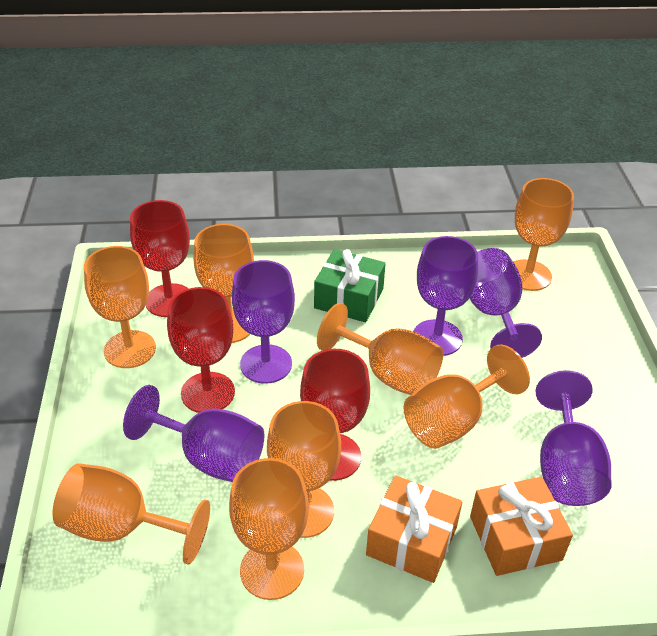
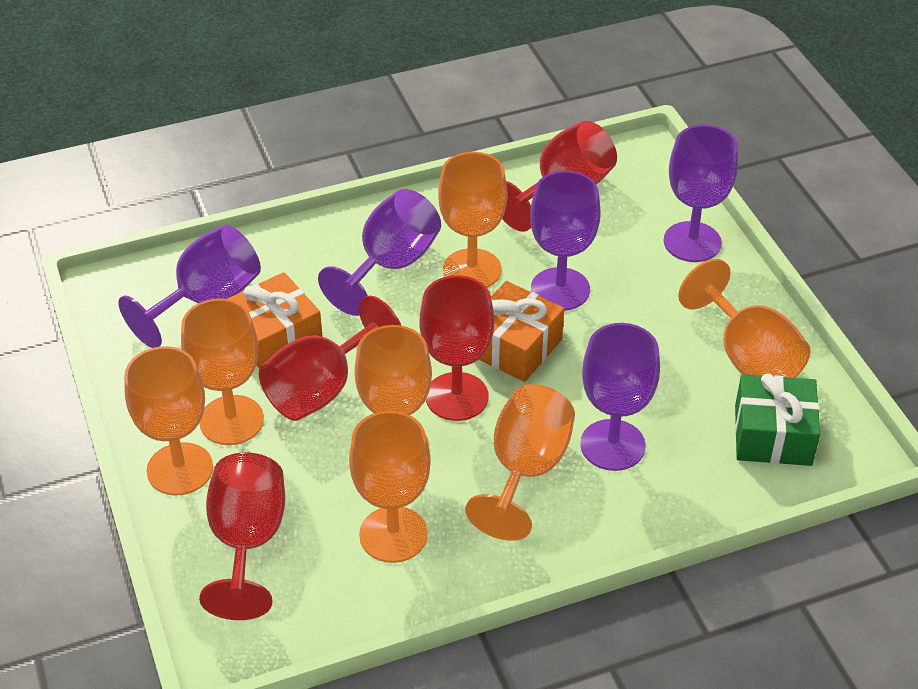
orange goblet: [52,464,210,565] [84,246,156,368] [193,224,254,343] [229,458,309,600] [267,401,341,538] [317,303,444,395] [404,345,530,449] [513,178,574,291] = 8 -> [124,346,213,495] [181,298,264,445] [349,411,431,563] [354,325,432,446] [438,152,507,288] [465,384,575,541] [678,259,811,378] = 7
red goblet: [130,200,190,317] [167,287,235,413] [300,349,370,481] = 3 -> [199,452,285,620] [259,296,401,421] [420,275,494,421] [502,121,617,232] = 4

